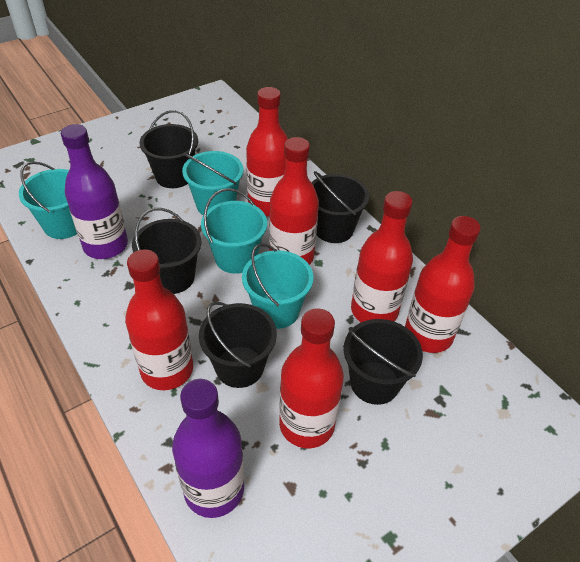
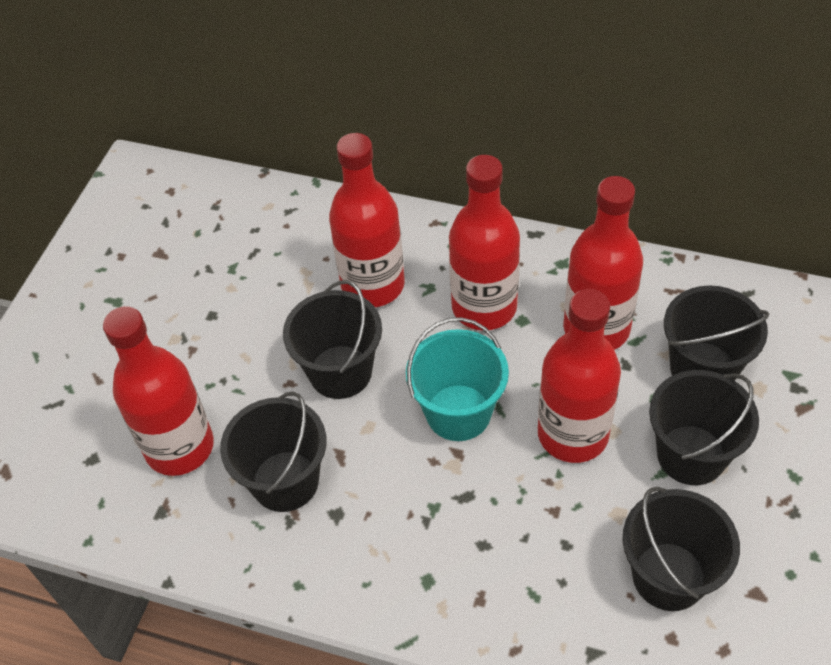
purple bottle: [61,124,128,259] [172,379,244,518] = 2 -> none = 0
red bottle: [125,249,193,390] [246,87,288,217] [269,137,319,265] [279,308,344,448] [351,191,413,322] [405,216,480,353] = 6 -> [103,306,214,476] [329,133,405,307] [449,155,520,331] [538,289,621,463] [563,176,643,350] = 5
turquoise bucket: [19,161,77,239] [182,151,243,215] [201,188,267,274] [242,243,313,329] = 4 -> [406,317,509,441] = 1

